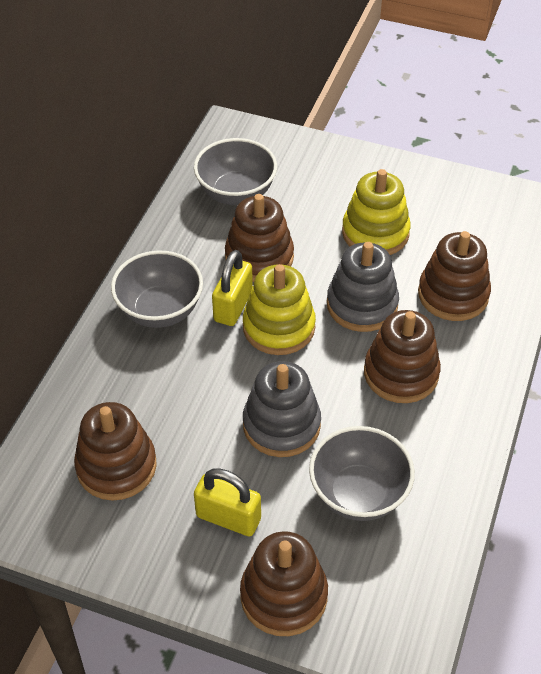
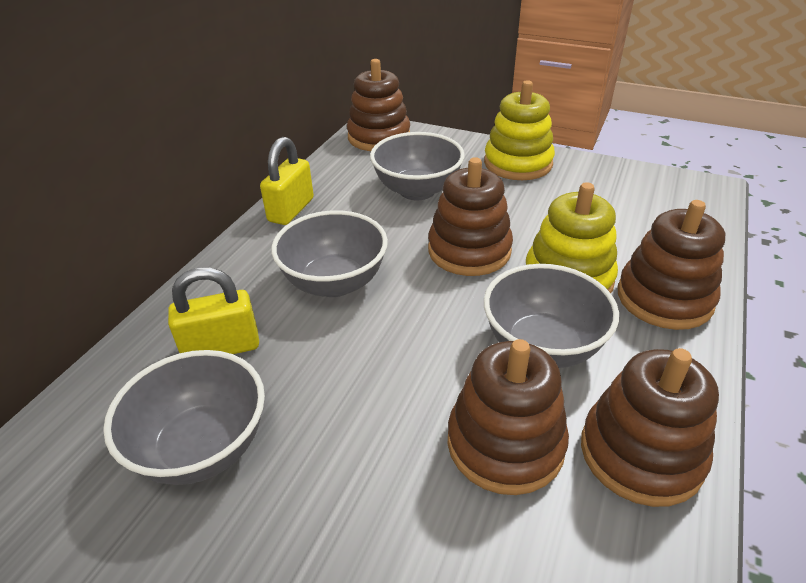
grey bowl: [111,250,203,328] [194,138,277,205] [309,426,415,521] = 3 -> [103,350,265,485] [271,210,388,297] [370,132,465,200] [484,264,619,368] = 4
grey stacking toy: [243,361,321,457] [327,242,399,332] = 2 -> none = 0

